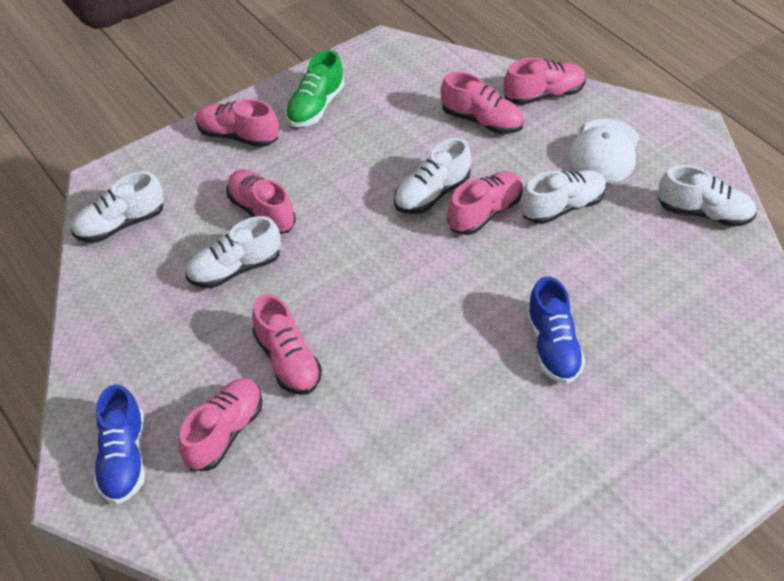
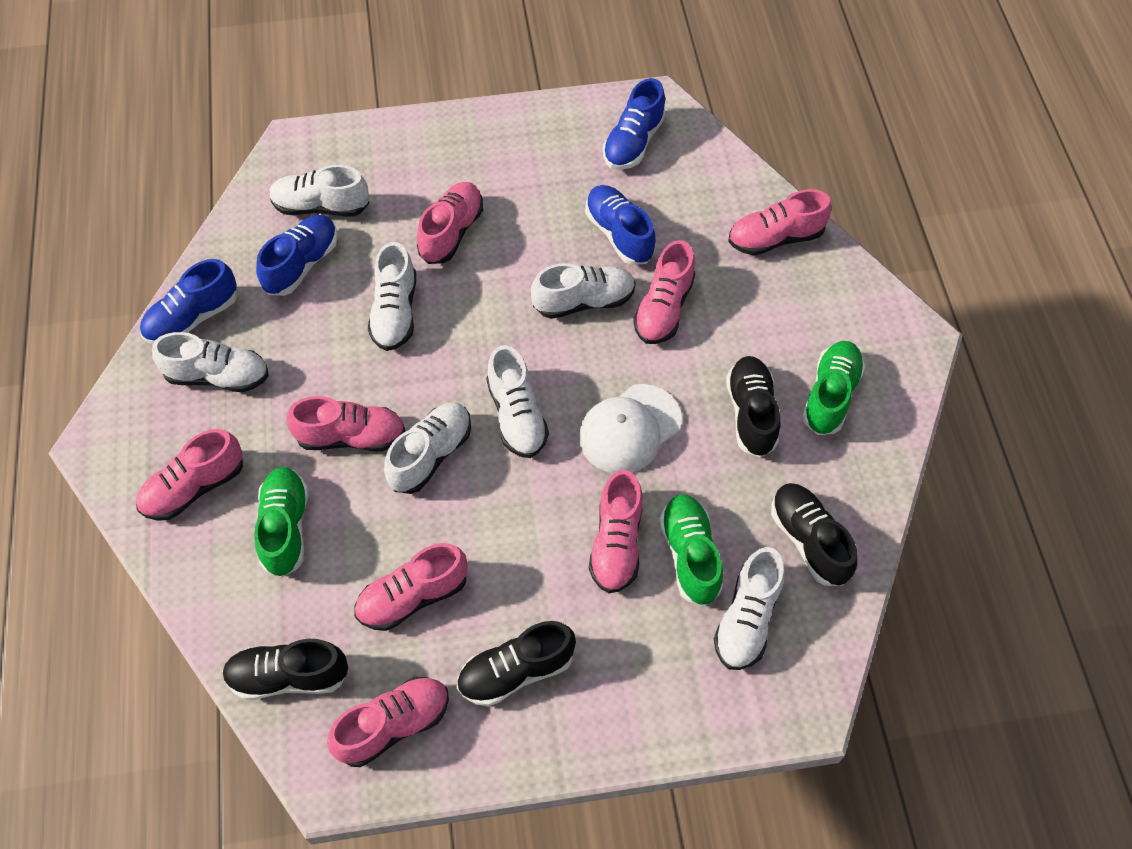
black shoe: none = 0 -> [222,639,349,700] [457,621,576,707] [726,356,781,457] [771,483,858,586] = 4
blue shoe: [94,384,145,504] [526,276,585,384] = 2 -> [140,259,237,344] [256,215,338,296] [585,185,656,265] [603,78,666,170] = 4
green shoe: [285,50,345,127] = 1 -> [254,467,308,577] [659,494,723,606] [802,341,865,435] = 3
pink shoe: [179,378,263,471] [196,99,279,147] [226,169,295,234] [252,294,322,395] [441,72,524,134] [447,171,522,235] [503,58,586,105] = 7 -> [136,429,243,521] [286,396,405,452] [327,677,449,767] [354,543,468,631] [417,182,483,264] [589,470,643,593] [633,240,695,344] [728,189,832,256] = 8
white shoe: [71,172,164,243] [186,216,281,288] [394,138,471,214] [522,170,607,224] [658,165,757,227] = 5 -> [152,332,269,392] [269,165,369,216] [368,242,416,351] [384,402,471,494] [486,345,549,458] [531,263,636,319] [714,547,785,670] = 7

